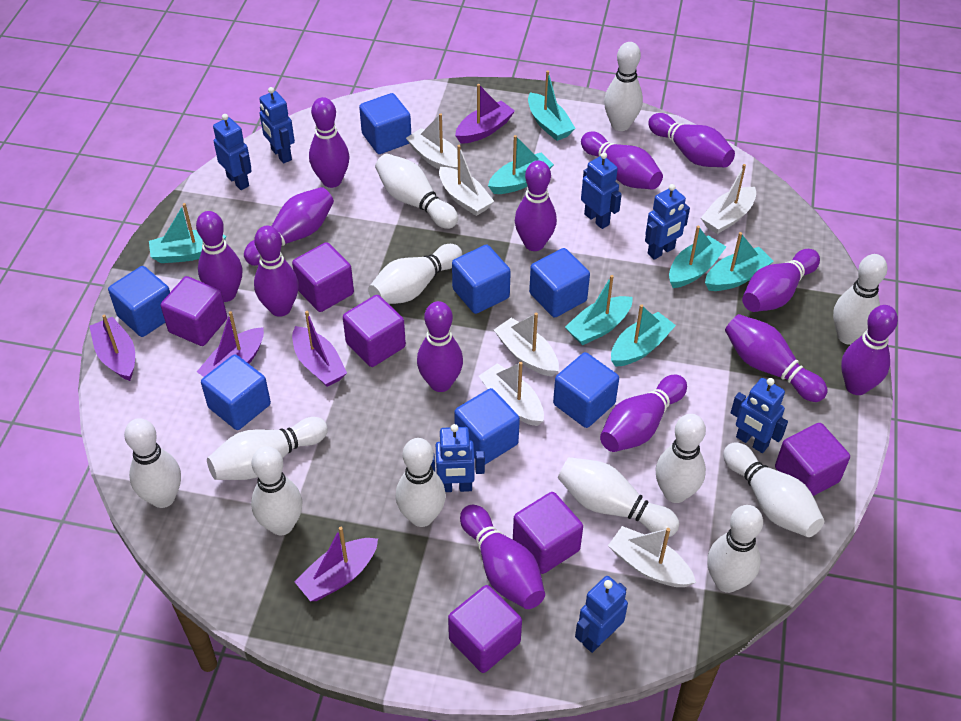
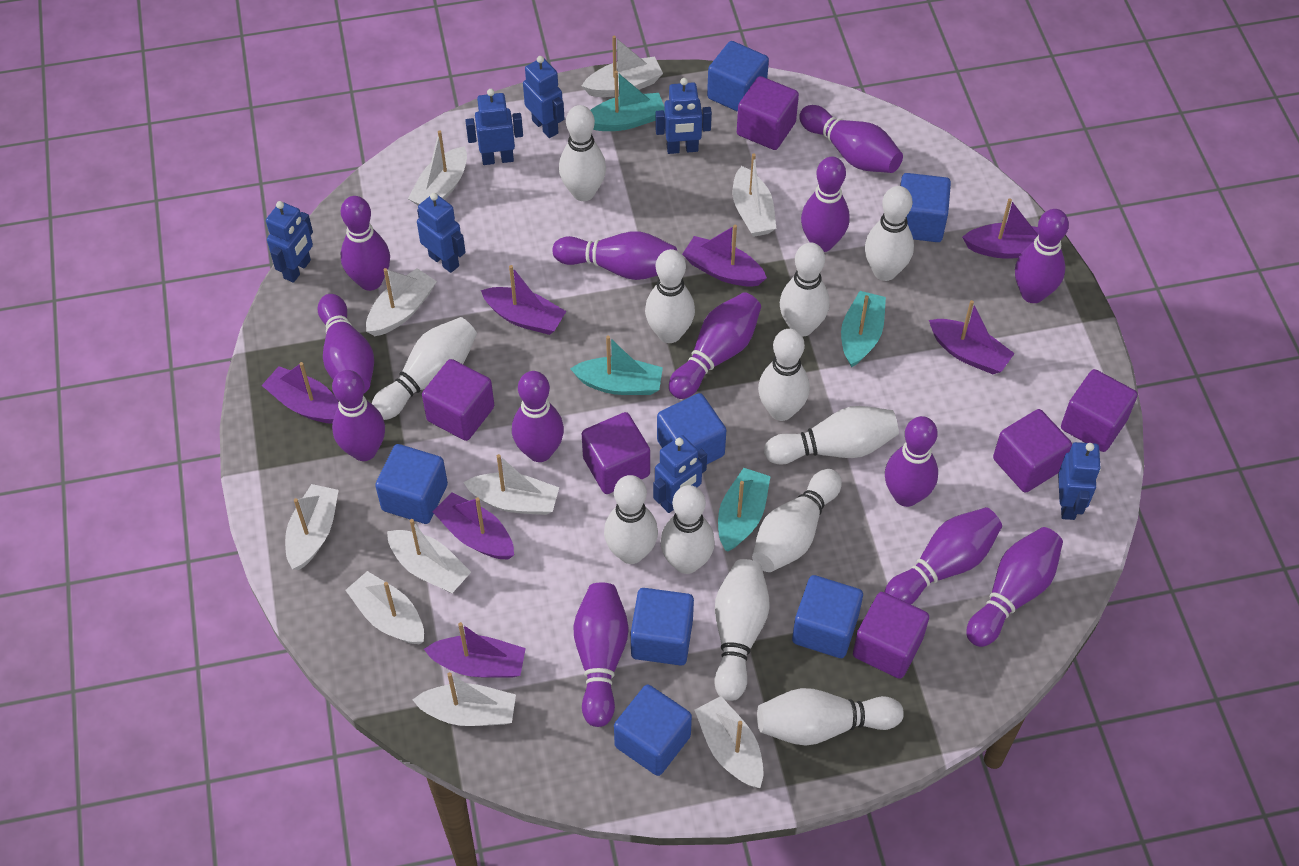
purple boat: [89,314,135,381] [197,311,264,377] [292,311,347,387] [294,527,378,601] [455,84,515,144] = 5 -> [261,362,339,424] [424,622,526,678] [432,493,514,559] [481,265,566,335] [682,225,767,287] [929,300,1015,374] [962,198,1038,259] = 7
turquoise boat: [149,203,227,263] [488,135,554,194] [528,70,576,141] [565,275,633,345] [611,304,676,367] [669,226,726,288] [705,232,773,291] = 7 -> [570,335,663,395] [591,71,664,131] [718,468,771,552] [841,291,886,368] = 4
white boat: [406,113,458,170] [439,145,494,216] [479,362,544,426] [494,313,559,377] [608,526,696,587] [701,164,756,234] = 6 -> [285,484,339,570] [345,571,424,644] [366,268,437,336] [387,519,471,593] [408,130,467,205] [413,672,516,726] [463,454,559,515] [582,36,663,97] [695,696,763,788] [733,154,776,237] = 10

